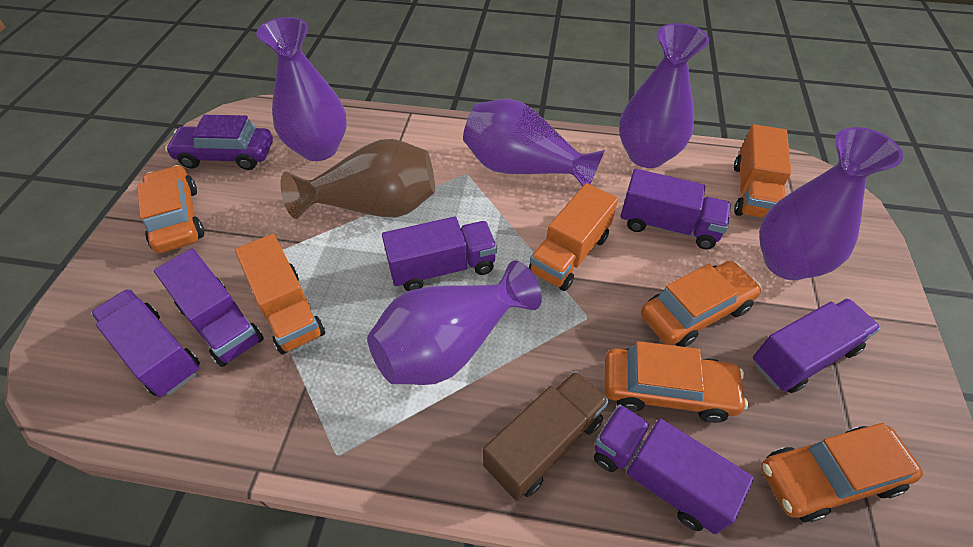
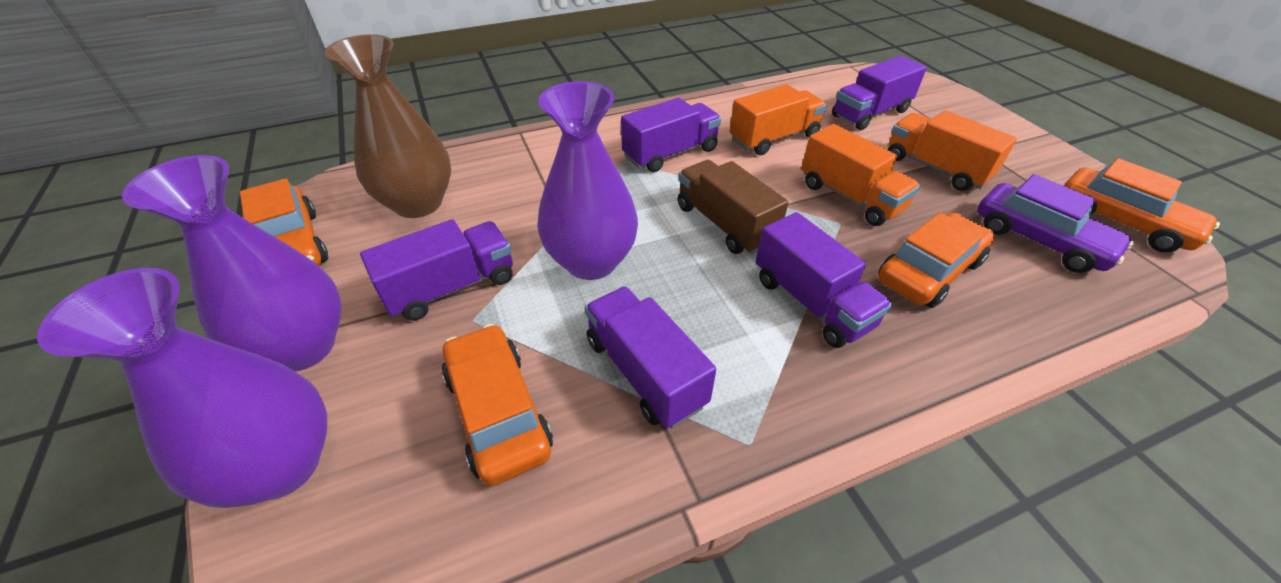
purple truck: [91,289,200,397] [154,249,264,367] [382,217,497,291] [594,404,754,534] [621,169,731,249] [753,298,881,393] = 6 -> [360,219,513,321] [585,287,716,428] [621,98,721,172] [756,212,892,348] [832,56,927,130] = 5
purple vase: [256,17,347,161] [367,261,542,385] [463,98,605,187] [619,23,709,168] [759,127,903,280] = 5 -> [37,268,327,508] [122,155,342,371] [537,81,638,280] = 3

